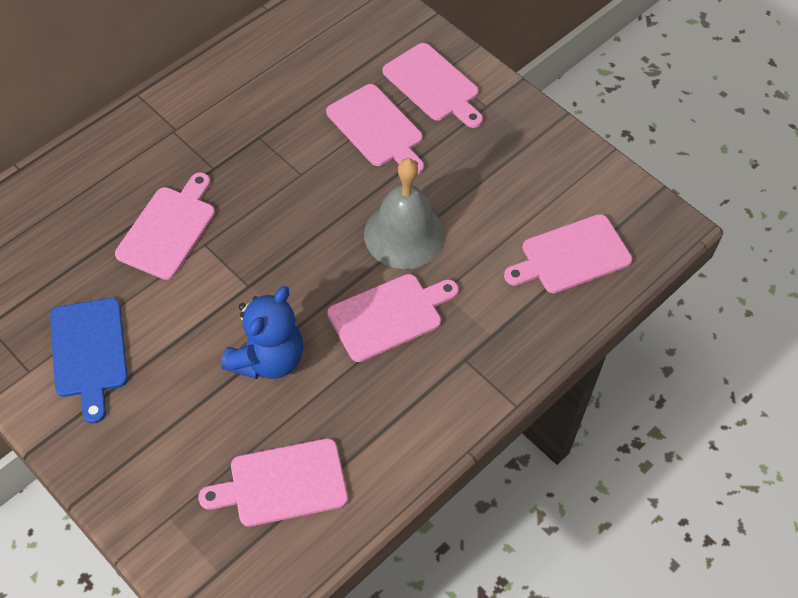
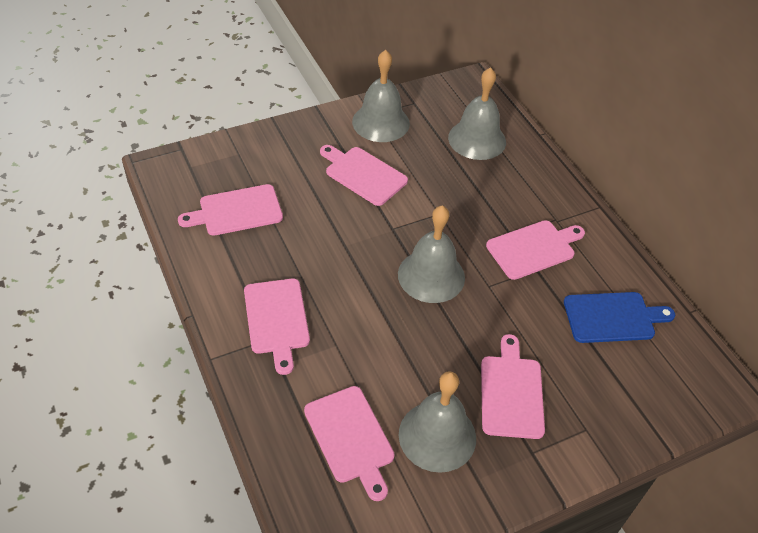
blue teddy bear: [221,286,304,379] = 1 -> none = 0
grey bell: [364,158,445,269] = 1 -> [352,50,410,142] [398,205,465,303] [399,371,476,473] [448,67,506,160] = 4

